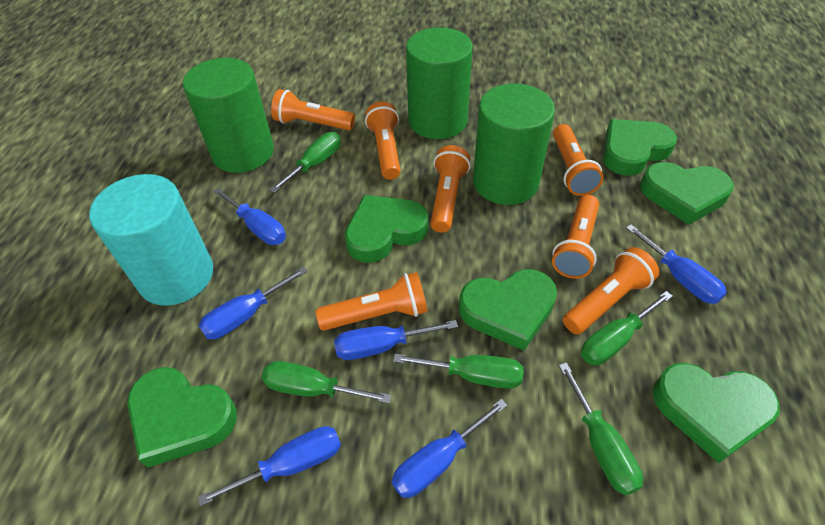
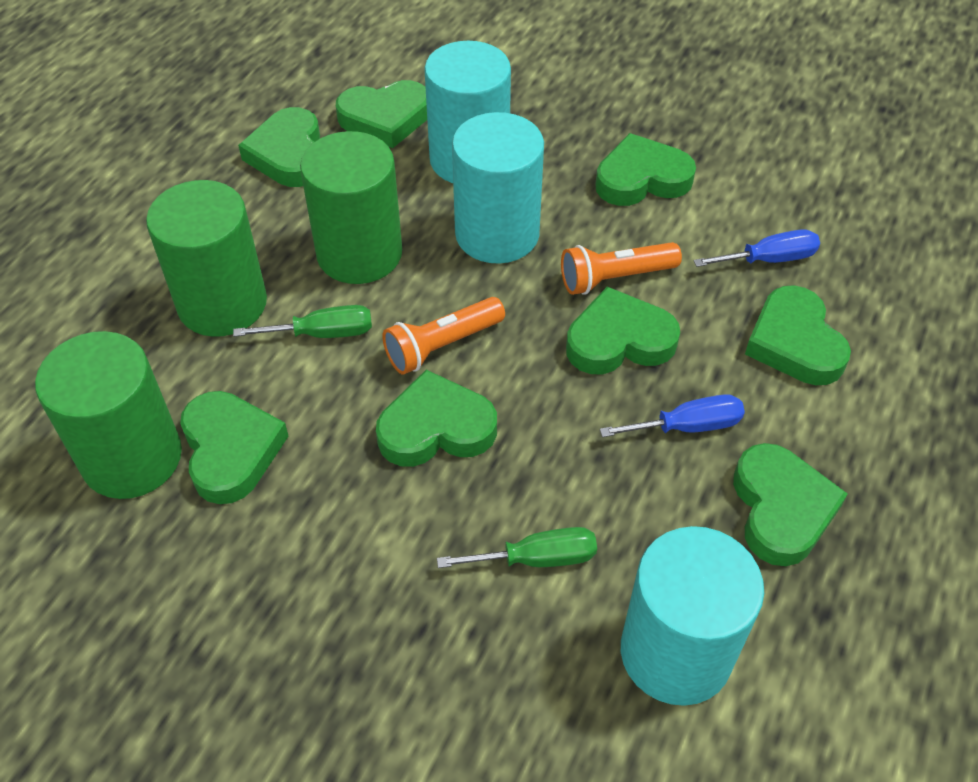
blue screwdriver: [198,267,308,339] [198,426,341,506] [213,187,286,245] [334,320,458,360] [392,399,508,498] [626,224,727,304] = 6 -> [600,394,745,437] [693,229,820,267] = 2
green heart: [127,367,237,468] [345,195,428,263] [459,269,557,351] [603,119,677,175] [640,162,734,225] [653,363,779,463] = 6 -> [180,391,288,504] [238,107,320,187] [336,80,427,148] [376,370,497,467] [566,287,680,374] [595,133,696,206] [733,443,848,566] [745,285,851,385] = 8
green screwdriver: [262,361,391,403] [270,132,341,193] [393,354,524,389] [559,362,643,495] [581,291,673,366] = 5 -> [233,305,372,338] [437,527,597,568] = 2
orange flashlight: [271,89,355,130] [316,272,428,331] [365,101,401,180] [430,145,471,233] [552,195,599,279] [553,124,604,196] [563,247,659,335] = 7 -> [382,297,505,374] [561,242,682,295] = 2
turquoise cylinder: [89,174,213,306] = 1 -> [424,41,511,183] [452,112,544,264] [621,526,764,706] = 3

